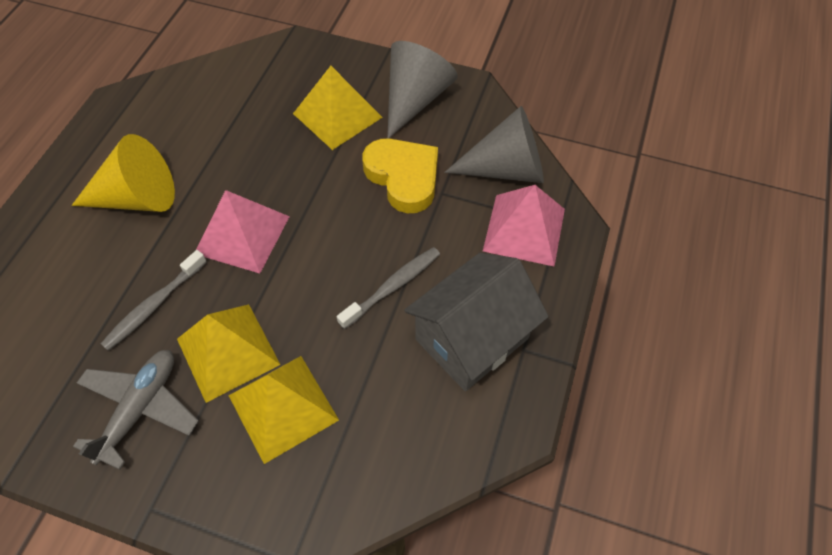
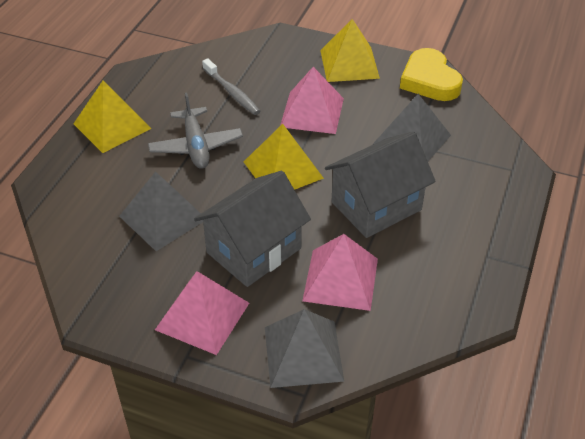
grey cone: [387,41,458,139] [444,106,544,183] = 2 -> none = 0
grey house: [404,253,549,391] = 1 -> [194,171,311,287] [325,132,436,238] = 2
grey pyramid: none = 0 -> [119,172,203,251] [265,309,344,388] [373,94,451,161] = 3
grey toothbrush: [101,250,207,351] [337,247,440,329] = 2 -> [202,58,261,115] = 1
pink pyramid: [196,190,290,273] [483,185,565,267] = 2 -> [155,271,249,355] [280,67,344,134] [302,234,378,311] = 3
yellow cone: [72,134,175,212] = 1 -> none = 0

